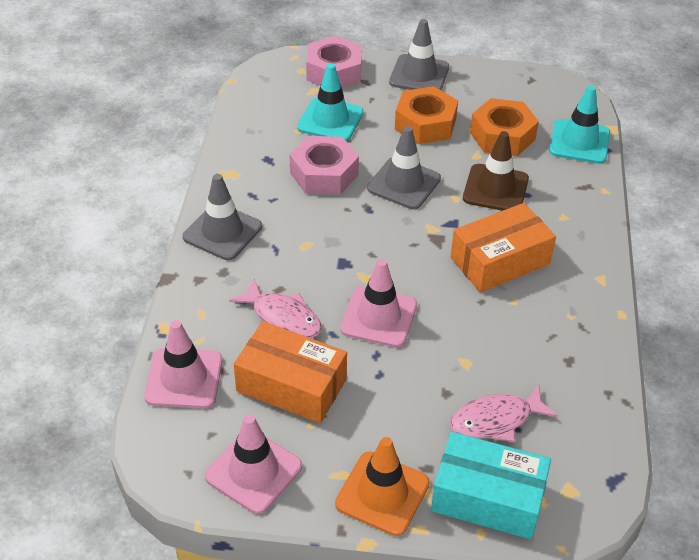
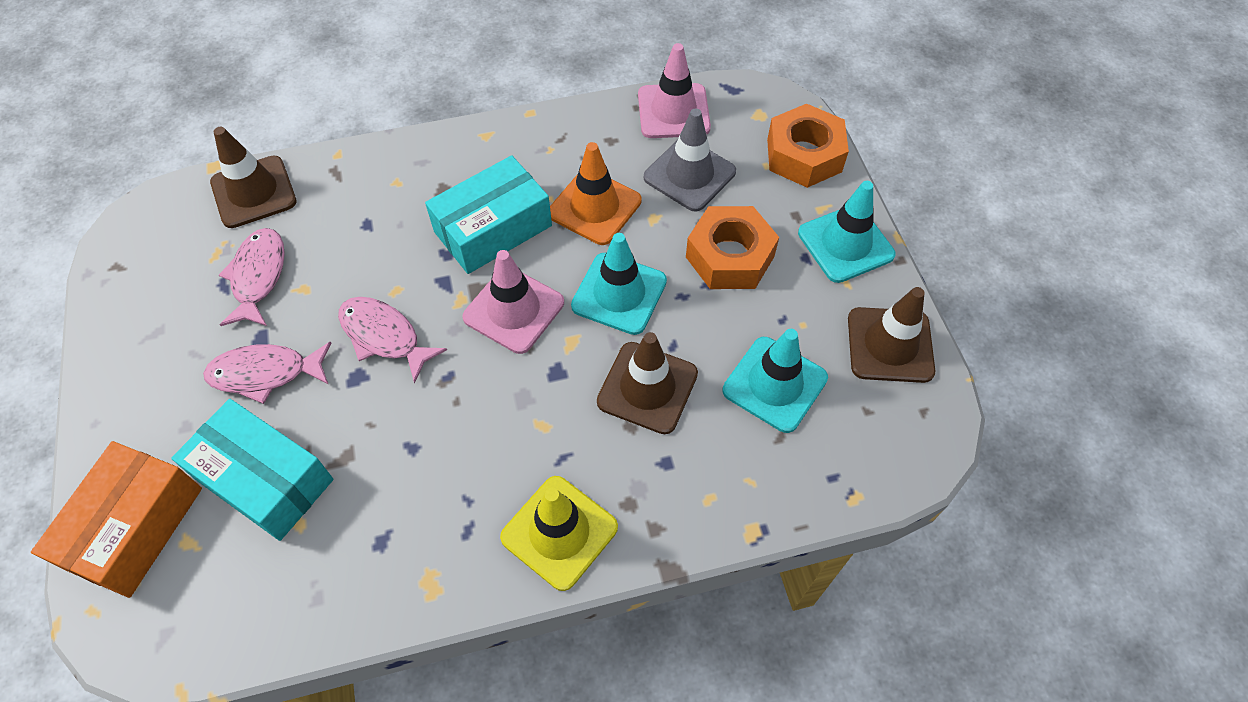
brown traffic cone: [463,131,529,211] = 1 -> [210,127,297,228] [597,332,698,434] [848,287,935,383] = 3
grey traffic cone: [183,174,262,260] [367,126,441,209] [389,19,449,90] = 3 -> [644,108,736,212] = 1
orange box: [234,321,347,423] [451,203,556,293] = 2 -> [31,441,202,598] = 1
pink fish: [229,279,322,338] [450,385,558,442] = 2 -> [203,342,331,404] [219,228,285,326] [338,297,447,383] = 3
pink nut: [290,136,359,195] [306,36,362,88] = 2 -> none = 0
pink traffic cone: [144,320,222,408] [205,414,302,514] [340,259,417,347] = 3 -> [462,250,564,354] [638,43,711,138] = 2
turquoise box: [431,432,551,539] = 1 -> [171,399,334,541] [425,155,552,274] = 2
turquoise traffic cone: [297,63,364,141] [549,85,610,164] = 2 -> [571,233,667,335] [723,329,828,433] [798,181,895,283] = 3
yellow traffic cone: none = 0 -> [500,476,618,591] = 1

